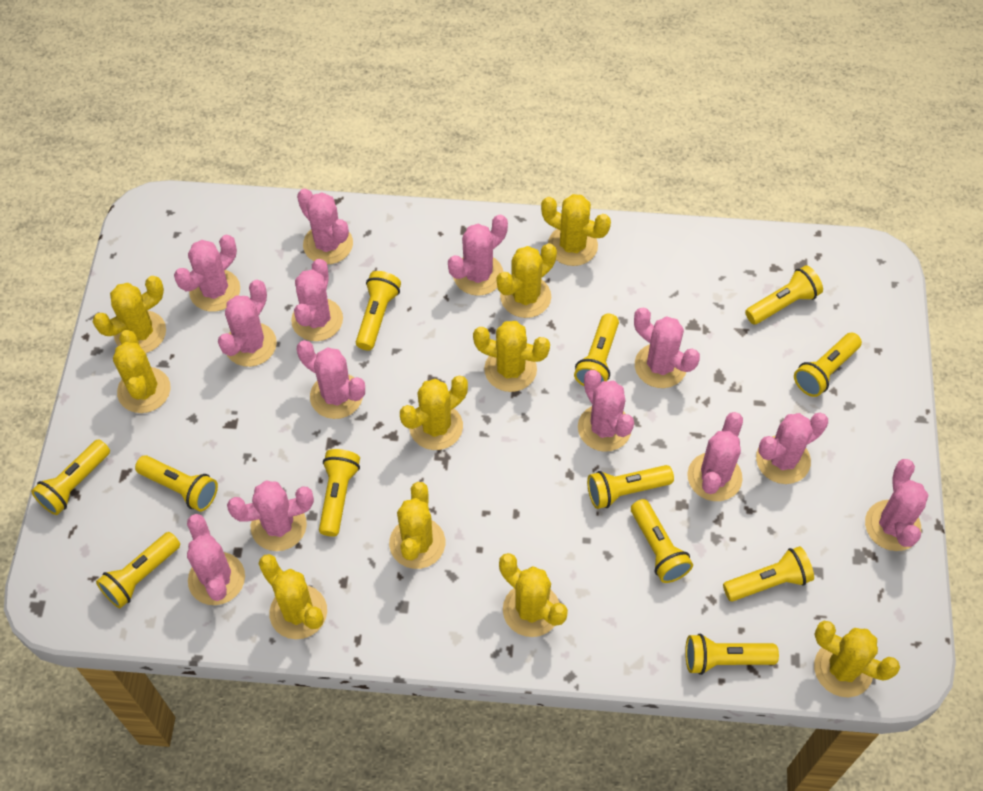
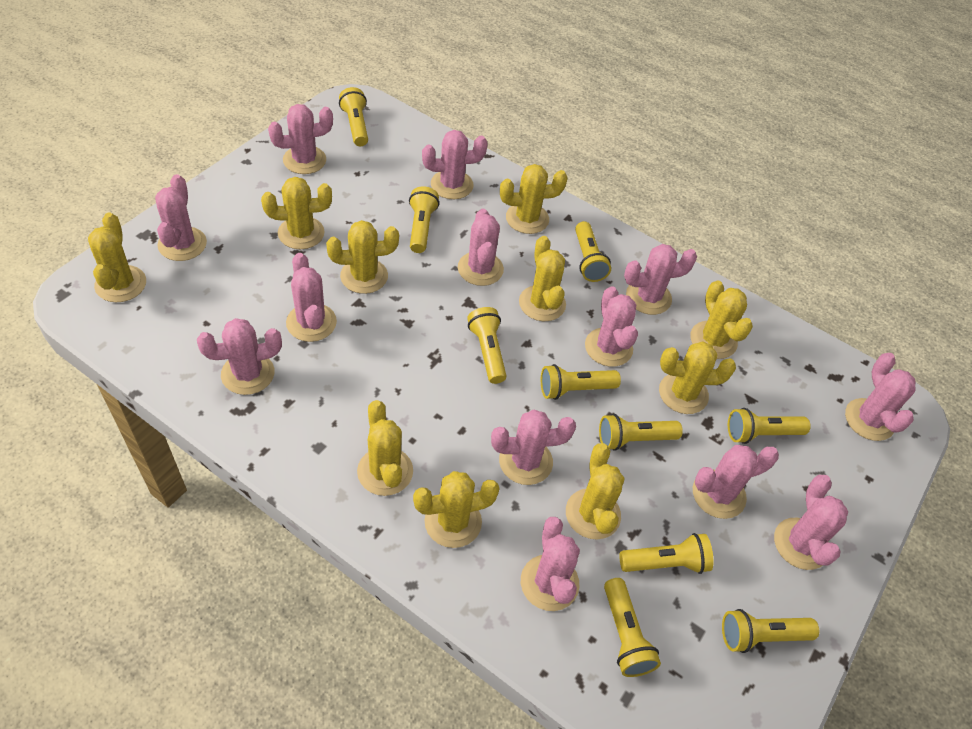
yellow flashlight: [31,439,110,515] [96,532,180,608] [135,455,218,512] [319,449,360,537] [356,271,401,351] [574,314,619,386] [587,465,674,509] [631,499,693,583] [685,634,779,675] [723,546,814,601] [745,265,823,324] [794,332,862,397] = 12 -> [339,87,368,146] [409,186,439,253] [467,307,507,384] [541,364,621,400] [575,221,611,282] [599,414,683,451] [604,578,661,677] [619,533,714,574] [722,609,819,653] [728,408,811,444] = 10

